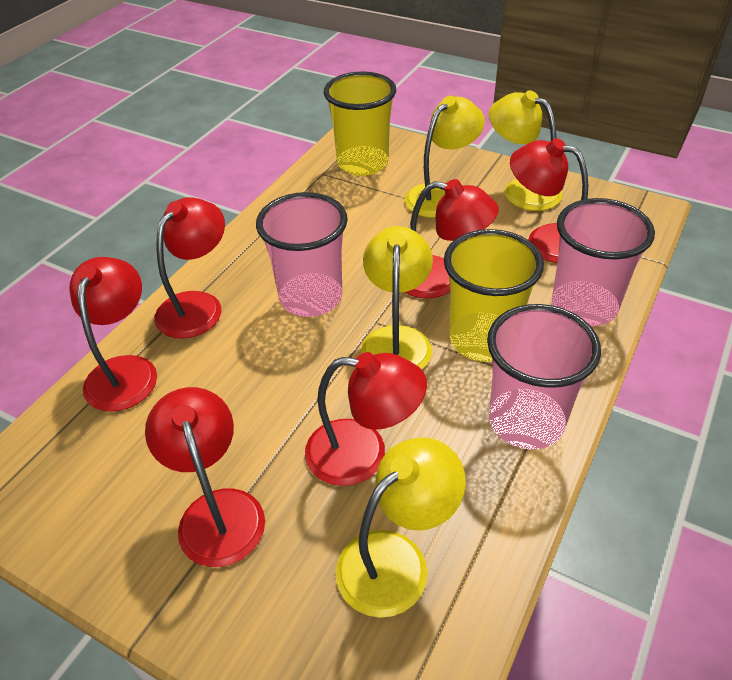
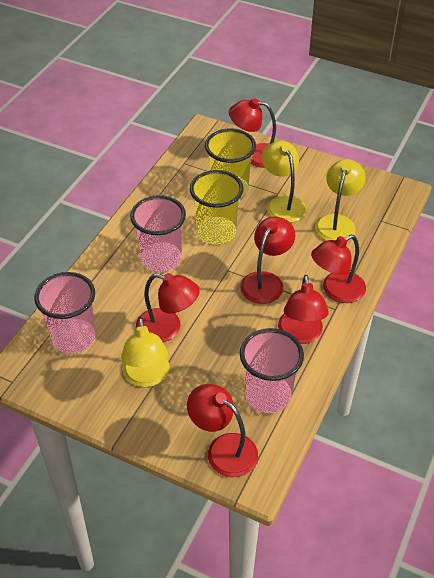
yellow lamp: [336,437,466,618] [361,226,433,369] [404,96,485,218] [489,90,563,211] = 4 -> [121,317,169,387] [262,141,306,223] [315,159,366,241] = 3

